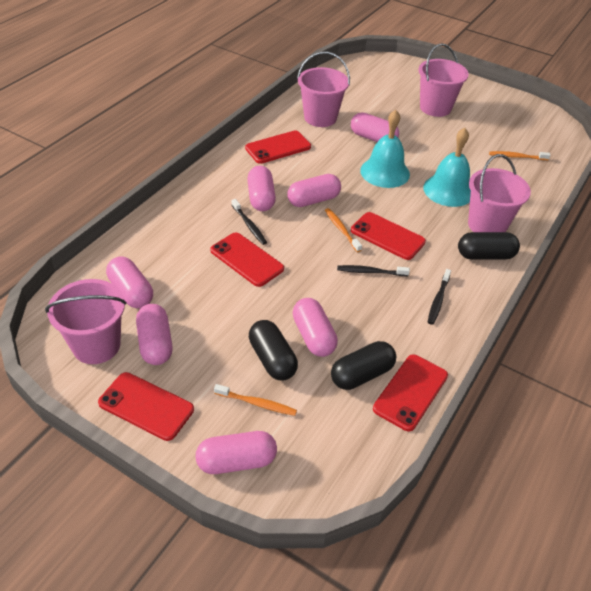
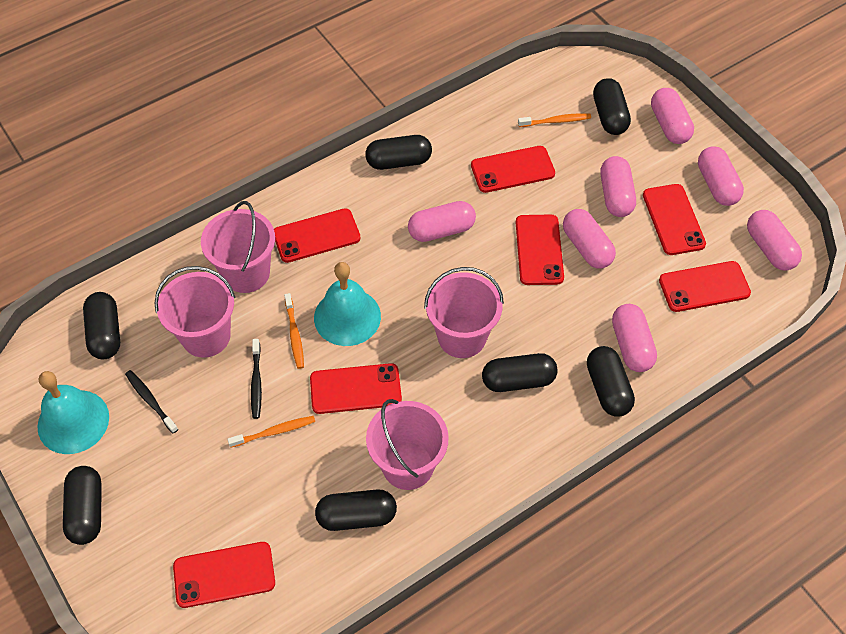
black capsule: [249,320,298,380] [331,341,396,390] [458,232,520,260] = 3 -> [63,466,102,545] [83,292,120,359] [315,489,397,531] [365,135,432,170] [482,353,558,392] [587,346,635,417] [593,78,631,135] = 7
black toothbrush: [232,199,267,245] [337,265,410,276] [428,269,451,325] = 3 -> [125,370,178,433] [251,339,262,419] = 2
red phone: [98,372,194,441] [210,232,284,287] [245,131,311,164] [351,212,426,260] [373,354,448,432] = 5 -> [173,542,275,608] [274,208,361,263] [310,363,402,414] [471,146,555,193] [516,215,564,285] [643,184,706,255] [659,261,751,312] = 7

